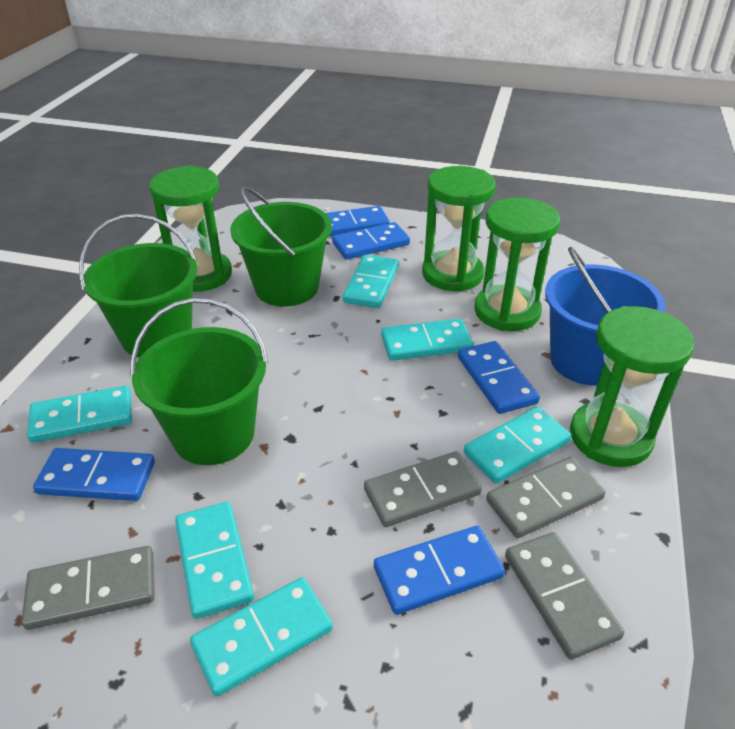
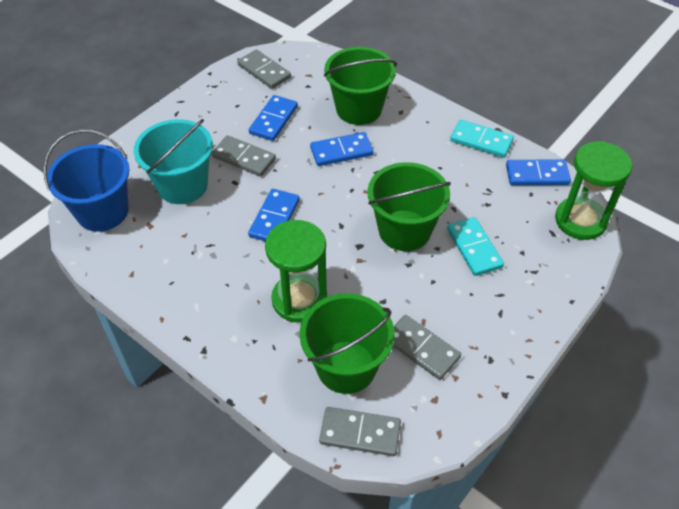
blue domino: [33,448,155,501] [326,206,390,237] [332,222,410,259] [374,526,505,615] [458,341,540,414] = 5 -> [248,189,300,241] [249,95,298,141] [310,132,374,166] [506,159,571,185] = 4
green hourglass: [149,165,232,292] [422,166,496,292] [474,197,560,331] [570,306,694,467] = 4 -> [265,220,327,323] [555,141,632,240] = 2
turquoise bucket: none = 0 -> [134,119,213,204] = 1
turquoise domino: [27,386,132,443] [175,502,254,619] [190,577,333,697] [343,255,399,308] [381,319,474,361] [464,407,571,484] = 6 -> [447,217,504,276] [450,120,514,158] = 2

